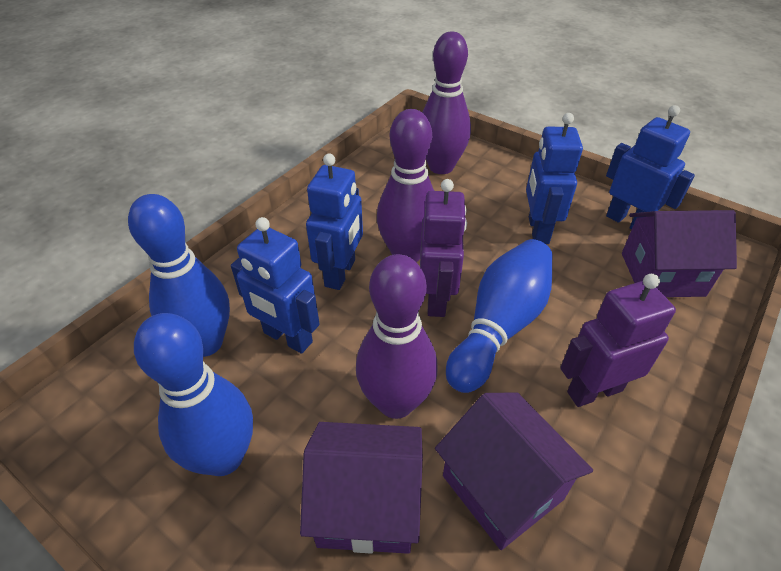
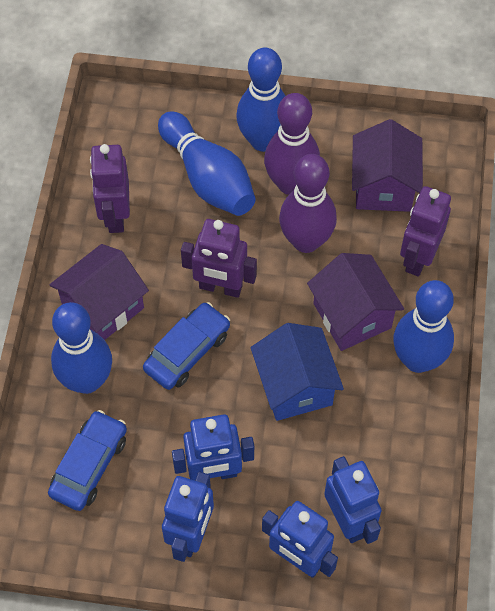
blue bowling pin: [128,194,230,357] [134,313,253,476] [446,239,552,393] = 3 -> [51,302,112,394] [158,112,256,216] [236,47,285,152] [393,280,454,373] = 4
blue car: none = 0 -> [48,410,127,511] [143,302,230,390] = 2
blue house: none = 0 -> [251,323,344,421] = 1
purple bowling pin: [356,254,438,419] [377,109,434,262] [422,31,471,174] = 3 -> [264,93,320,195] [279,154,337,253] = 2
purple robot: [420,179,467,317] [560,274,676,407] = 2 -> [90,144,130,233] [181,219,257,298] [400,186,451,277] = 3

